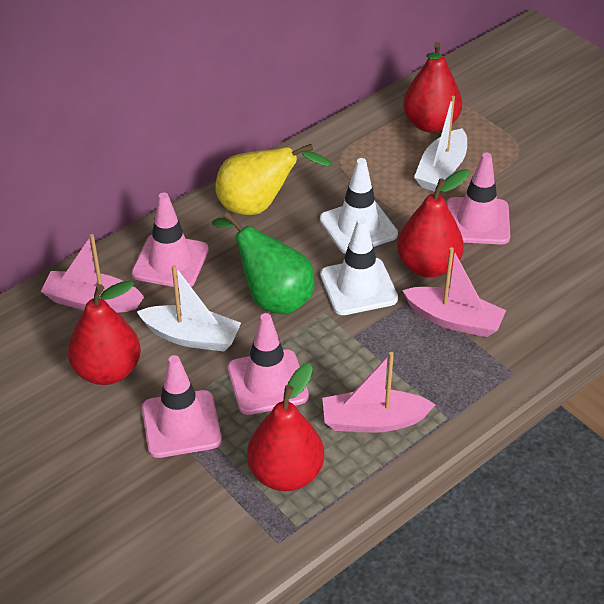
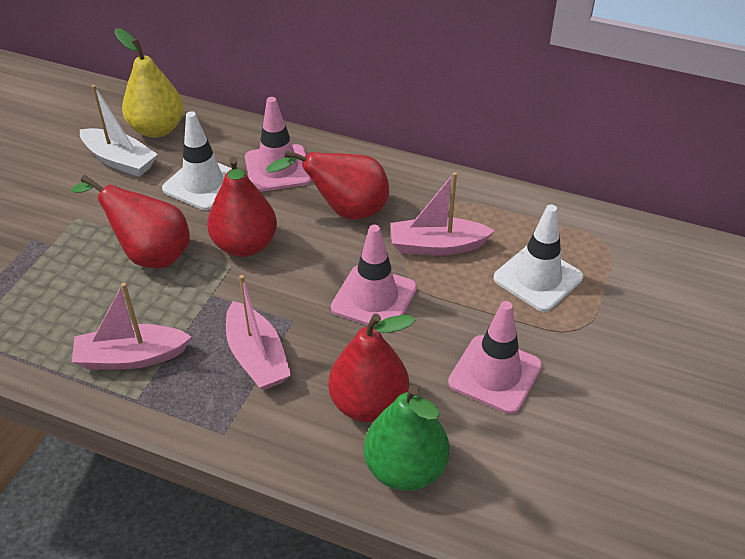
pink traffic cone: [131,193,209,288] [142,355,222,458] [228,313,309,415] [446,153,510,245] = 4 -> [245,97,312,192] [331,225,417,325] [448,301,542,414] = 3
white boat: [137,265,241,351] [414,96,467,192] = 2 -> [80,85,158,177] = 1

